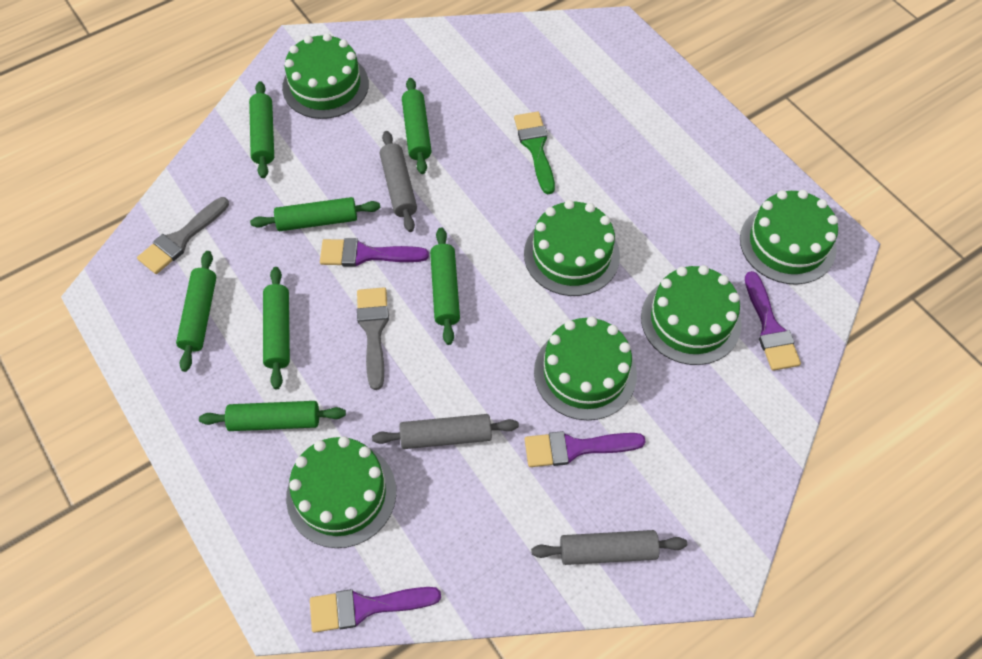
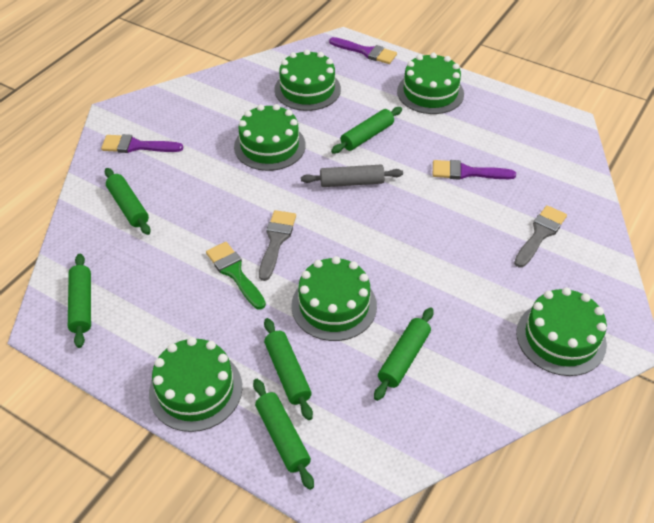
green rolling pin: [176,251,216,372] [199,401,346,431] [249,81,274,178] [250,197,380,231] [263,267,290,389] [402,78,431,174] [430,228,460,345] = 7 -> [68,254,91,348] [105,168,150,235] [253,379,314,490] [264,318,313,420] [331,107,402,154] [374,307,434,401] = 6
grey rolling pin: [372,414,519,449] [380,131,417,232] [531,530,687,565] = 3 -> [301,165,403,187] = 1
purple brush: [310,587,441,633] [320,238,429,267] [525,431,646,467] [745,271,801,371] = 4 -> [101,134,183,153] [329,37,397,64] [433,160,516,180] = 3

